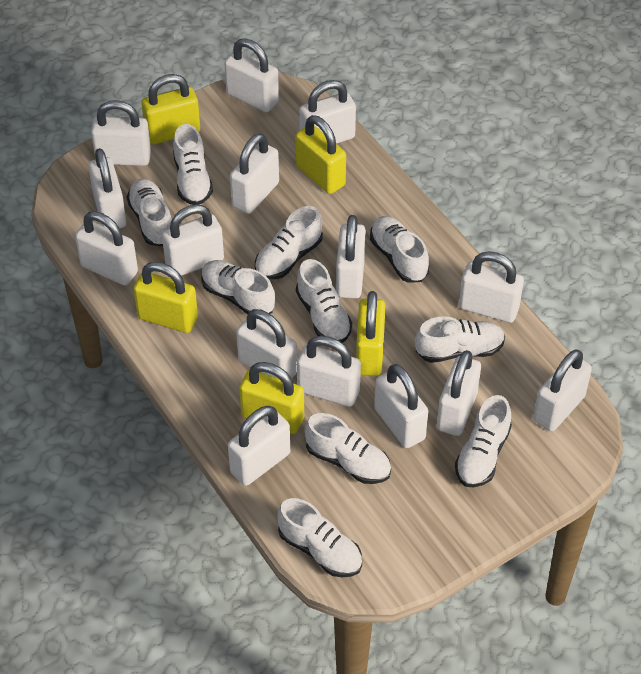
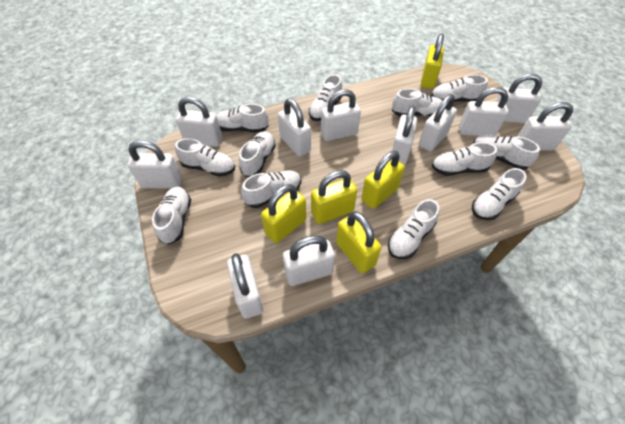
white padlock: [75,211,138,285] [88,148,127,228] [91,100,151,166] [162,204,224,276] [224,38,279,112] [228,406,290,486] [230,133,279,214] [236,309,297,378] [297,336,361,407] [299,80,356,144] [336,215,366,299] [374,364,428,448] [437,350,481,436] [459,251,524,323] [533,349,592,431] = 15 -> [128,140,182,189] [176,97,222,147] [227,253,263,319] [278,98,311,157] [283,235,335,286] [321,89,361,141] [392,106,417,165] [419,94,457,151] [459,87,508,136] [496,73,542,123] [517,102,573,151] = 11
white shoe: [126,179,172,246] [173,124,213,205] [201,260,275,314] [255,206,323,280] [277,498,362,577] [296,259,352,343] [304,413,391,484] [370,216,429,283] [415,316,505,363] [455,395,512,487] = 10 -> [152,187,191,245] [175,138,235,177] [217,104,269,133] [239,131,276,177] [241,170,301,208] [309,74,342,121] [388,199,439,259] [392,88,442,117] [431,75,488,102] [432,142,497,176] [472,168,526,220] [474,134,540,170] = 12

